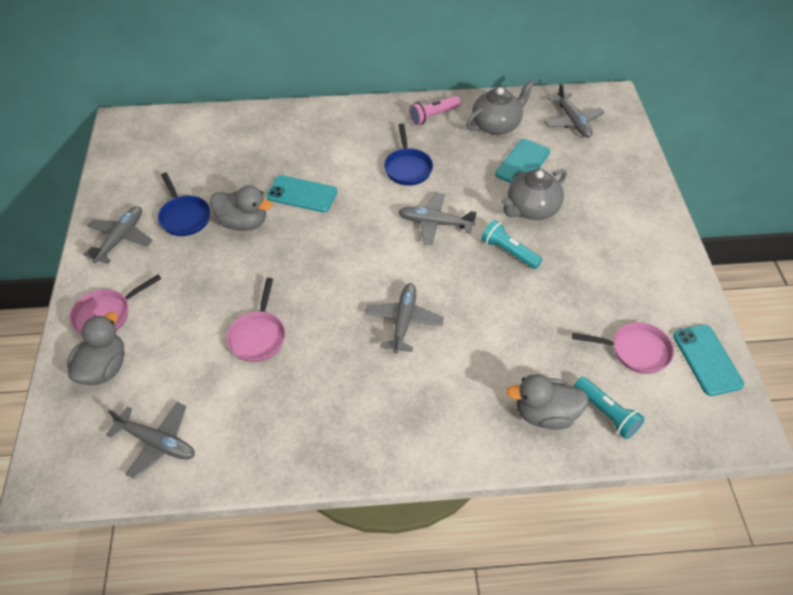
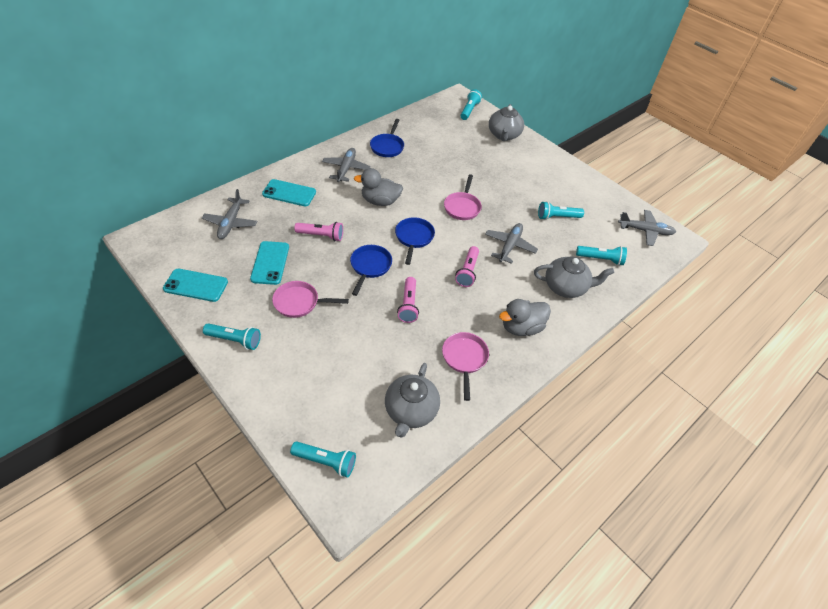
blue pan: [158,172,210,236] [384,124,433,186] = 2 -> [350,245,392,296] [370,119,404,157] [395,217,435,265] = 3
grey duck: [67,312,125,385] [210,185,272,231] [506,374,589,430] = 3 -> [354,168,403,206] [499,299,551,336] = 2
grey plane: [83,206,153,264] [106,402,195,479] [365,283,444,353] [399,193,477,245] [545,83,605,138] = 5 -> [202,189,257,239] [322,148,371,182] [485,223,538,264] [618,210,676,246] = 4
grey teapot: [466,80,535,135] [501,169,567,220] = 2 -> [385,363,440,438] [489,104,524,141] [534,257,614,298] = 3
pink flashlight: [409,96,461,125] = 1 -> [294,222,343,241] [397,277,419,323] [455,246,479,287] = 3
turquoise flashlight: [481,220,542,269] [574,377,645,439] = 2 -> [203,323,261,350] [290,442,356,477] [460,89,482,120] [538,201,584,220] [576,246,627,265] = 5

